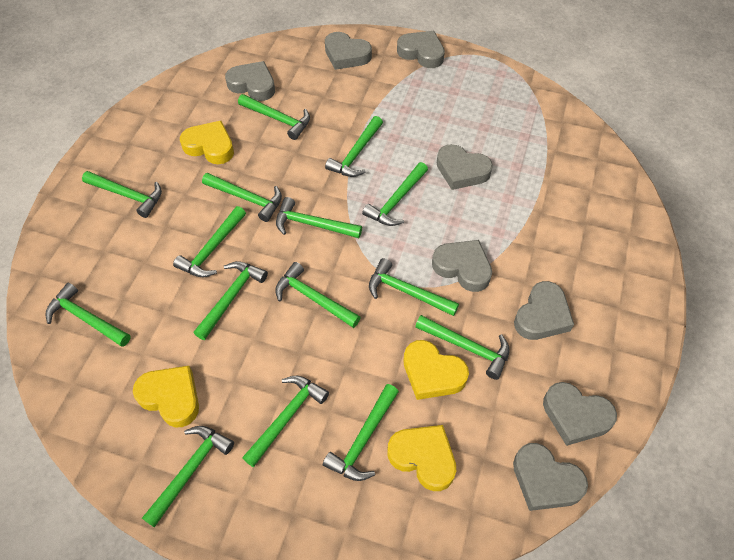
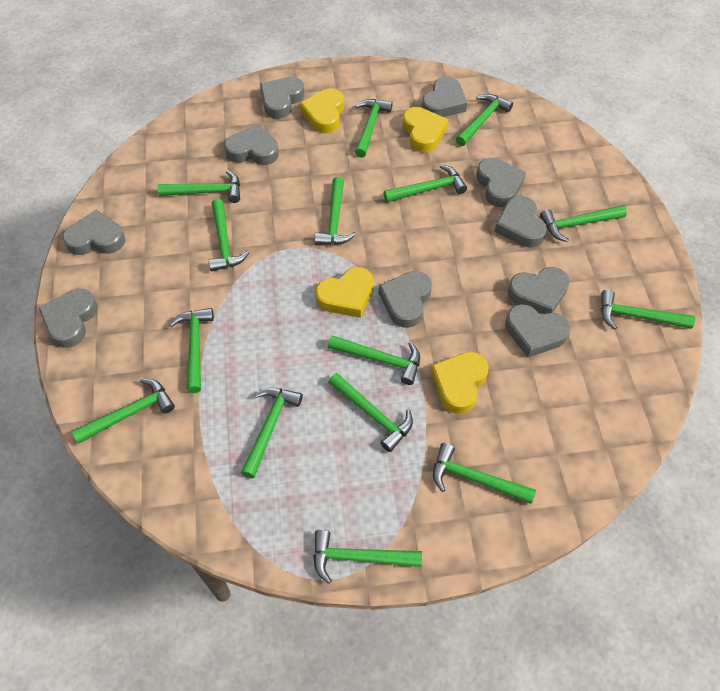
grey heart: [225,61,275,101] [325,32,372,70] [397,31,445,68] [432,240,492,292] [437,144,493,190] [513,443,588,511] [514,281,574,340] [543,382,617,446] = 8 -> [39,289,98,348] [63,210,125,255] [224,124,279,165] [260,77,305,119] [379,271,432,328] [422,77,467,117] [476,158,526,207] [494,196,547,248] [505,304,570,357] [508,267,570,314] = 10

